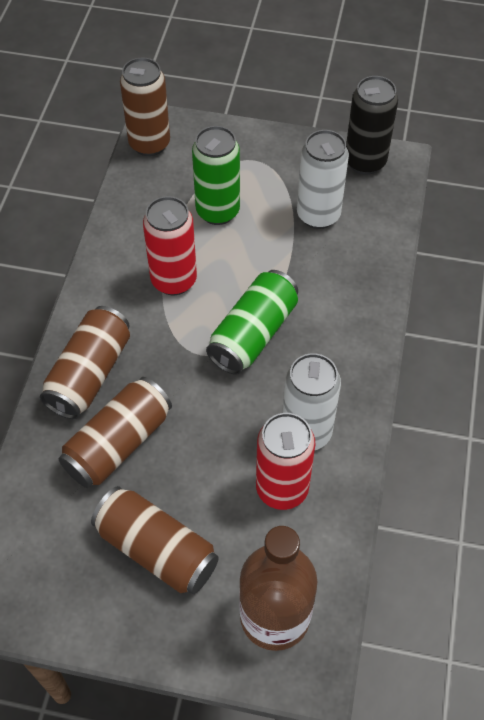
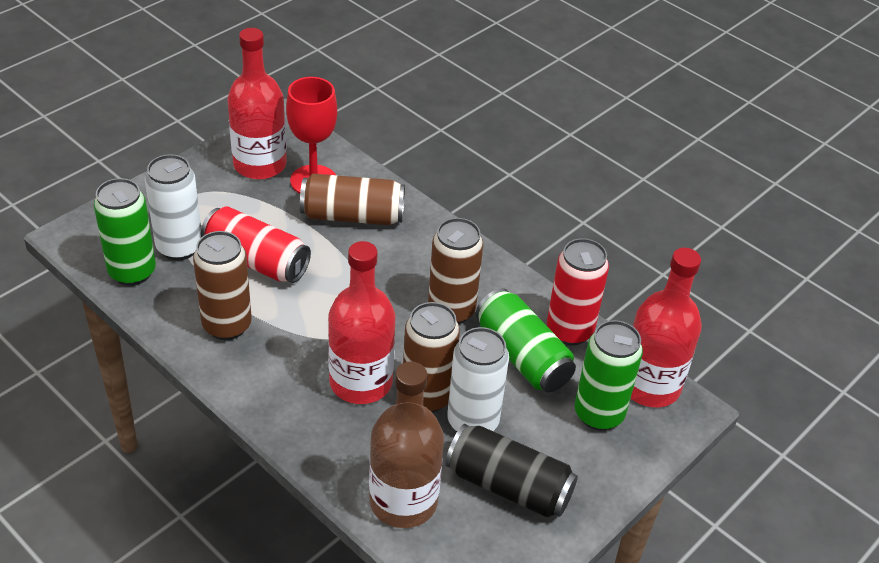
green can: [192,126,240,225] [206,270,298,375] = 2 -> [94,178,156,286] [476,288,576,392] [574,320,643,431] = 3
red bottle: none = 0 -> [227,28,287,180] [328,241,395,404] [631,248,702,407] = 3
red goblet: none = 0 -> [286,77,337,194] = 1

